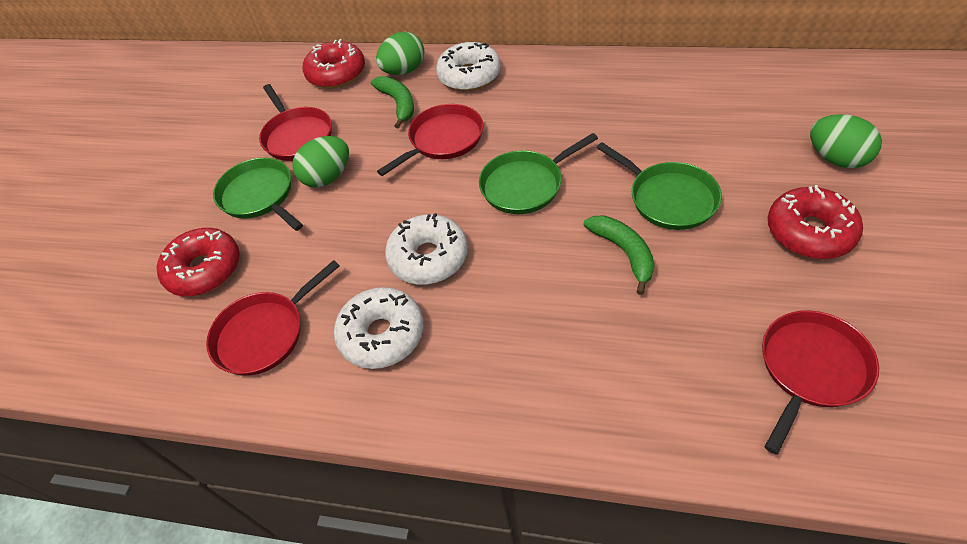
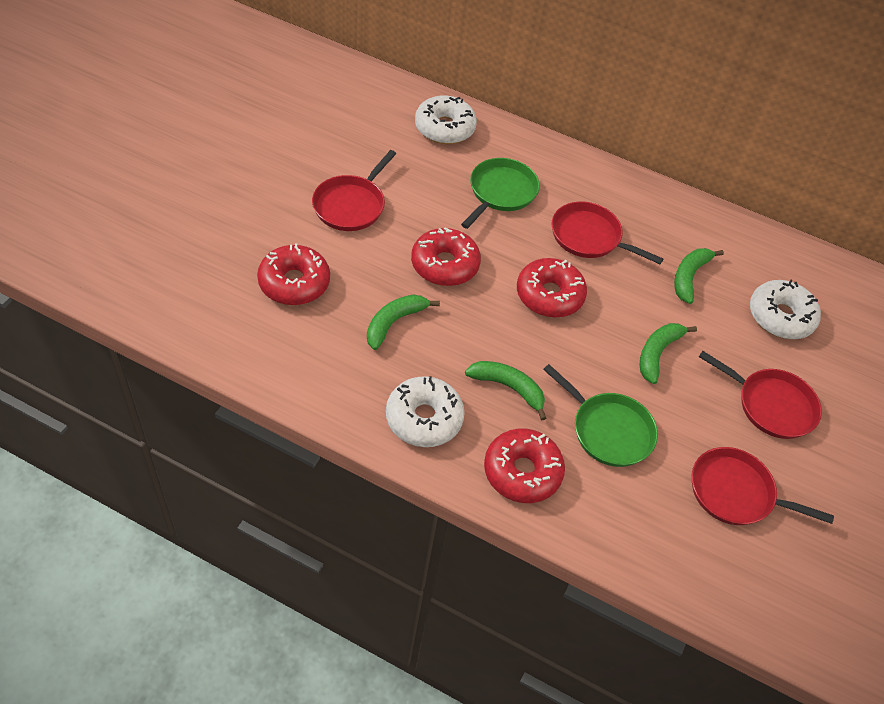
green banana: [371,76,414,129] [584,215,655,295] = 2 -> [367,295,440,350] [465,361,546,421] [640,323,697,384] [674,248,724,304] = 4
green egg: [292,136,349,188] [376,32,424,75] [810,114,882,168] = 3 -> none = 0
green pan: [213,158,303,231] [479,133,598,214] [597,142,722,230] = 3 -> [461,158,540,229] [543,364,658,467] = 2
red donut: [157,228,240,296] [303,39,365,88] [768,185,863,259] = 3 -> [257,243,330,305] [411,227,481,286] [484,428,565,503] [517,258,587,318] = 4

